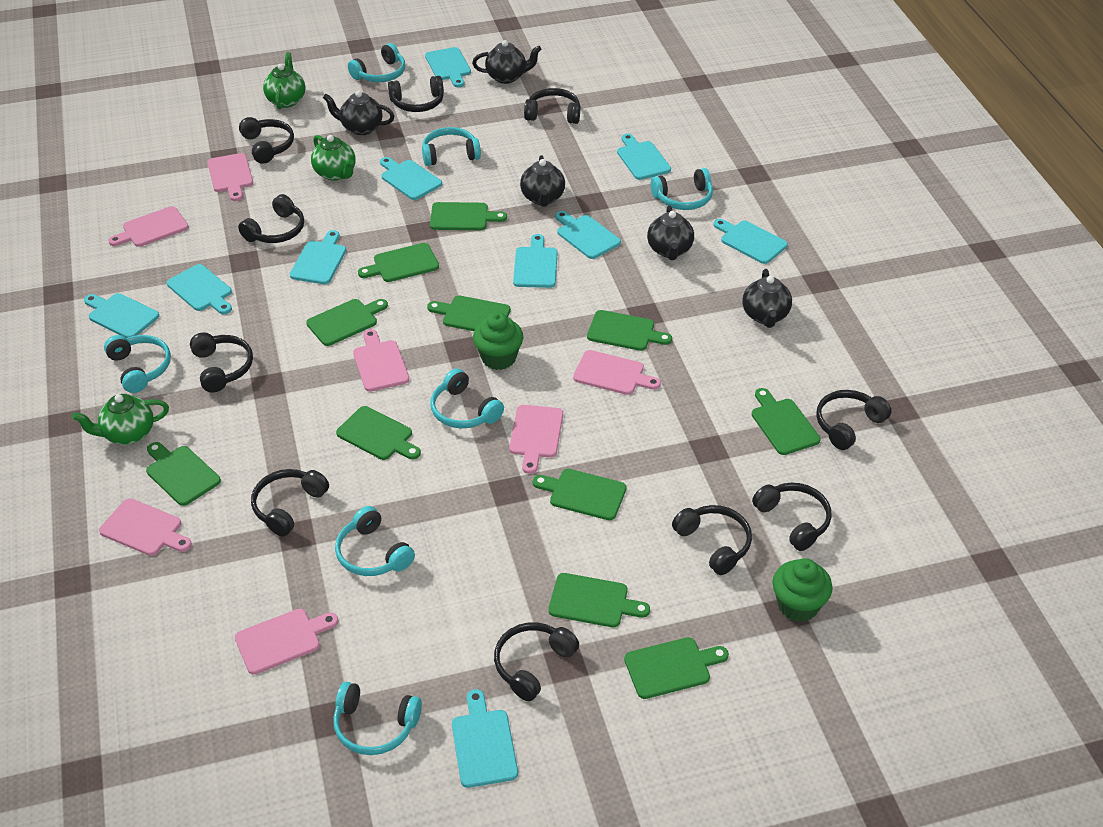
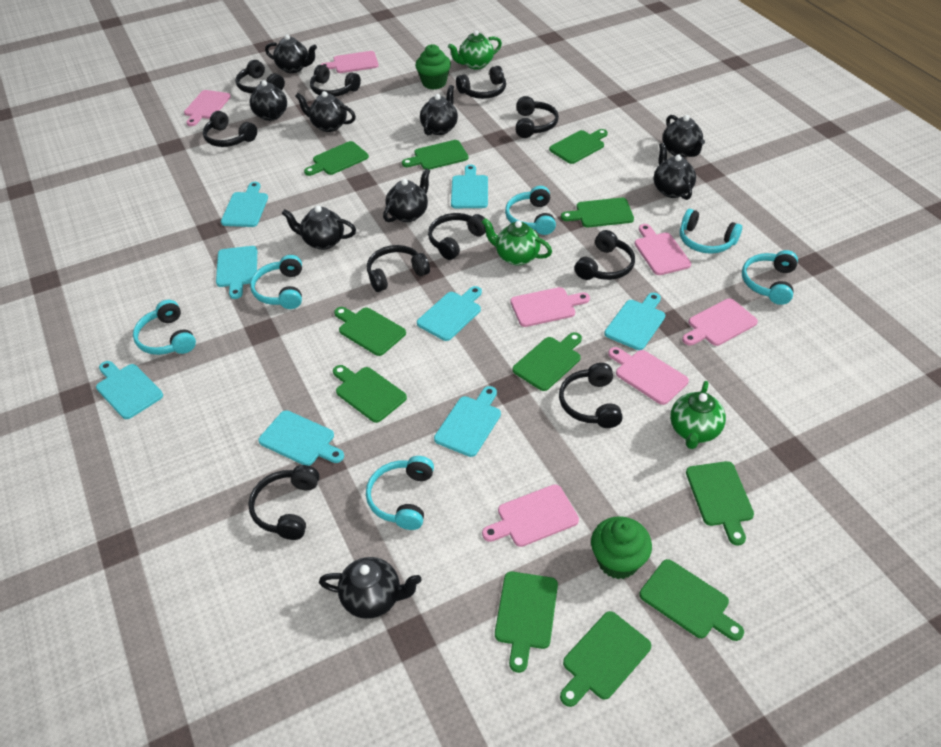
black teapot: [323,91,394,135] [472,40,542,84] [520,155,565,207] [647,206,694,260] [742,269,792,328] = 5 -> [250,80,287,121] [265,34,317,73] [282,206,356,250] [295,91,356,132] [319,557,422,619] [383,168,430,222] [420,85,458,135] [654,143,696,200] [663,115,705,157] = 9
turquoise cutting board: [84,293,159,338] [167,264,232,314] [290,230,346,284] [380,157,442,200] [425,47,471,87] [452,689,518,788] [513,234,558,288] [555,211,621,259] [617,134,671,180] [713,219,788,264] = 10 -> [96,361,163,419] [216,246,257,299] [221,182,268,227] [258,410,344,466] [417,286,482,341] [434,386,501,457] [451,165,488,208] [604,293,665,350] = 8
turquoise headphones: [104,335,171,393] [333,682,422,755] [335,506,415,576] [348,43,405,82] [422,127,481,166] [430,369,504,428] [651,168,713,210] = 7 -> [133,300,196,355] [250,255,302,309] [366,456,434,530] [505,186,556,235] [680,209,742,254] [742,250,798,305] = 6

